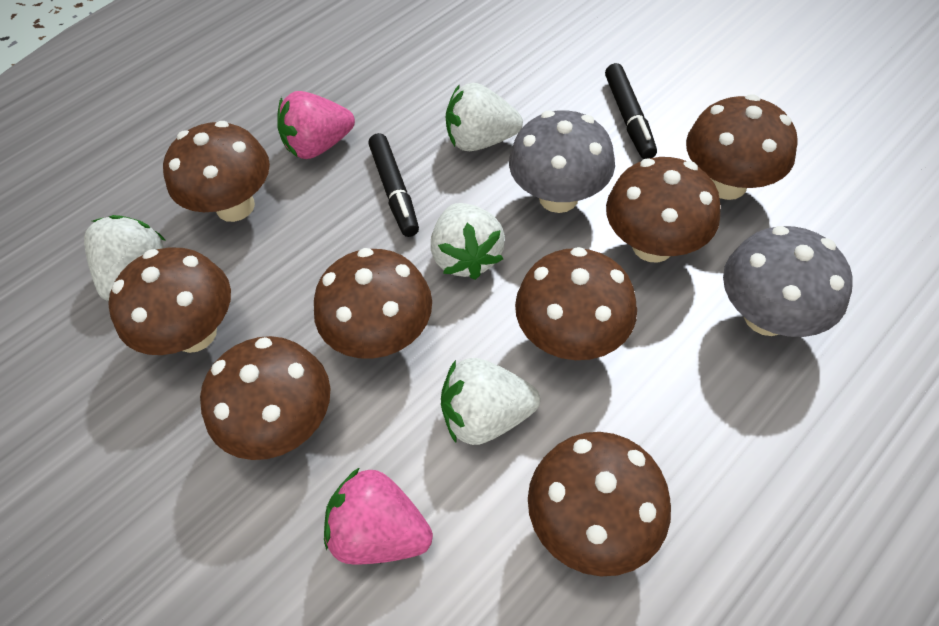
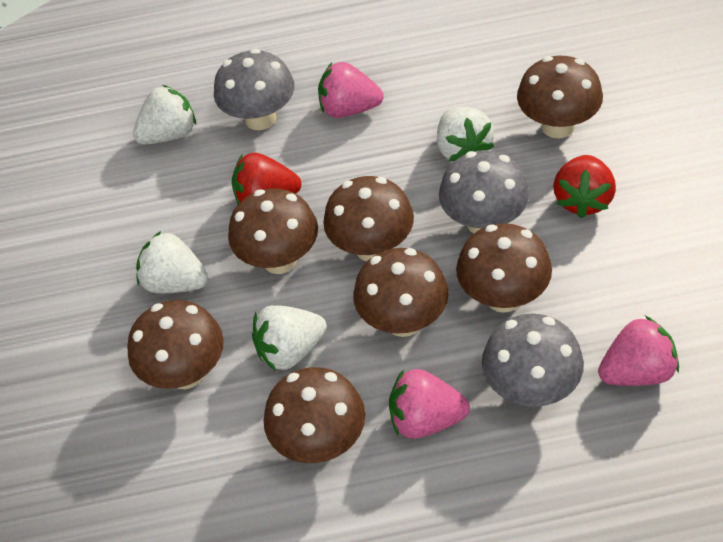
black marker: [369,133,419,237] [605,63,657,159] = 2 -> none = 0
brown mushroom: [108,248,231,355] [163,121,270,222] [200,336,330,460] [314,248,432,359] [515,247,637,360] [528,432,671,576] [606,157,721,263] [686,94,797,200] = 8 -> [127,300,224,389] [228,188,318,274] [264,367,365,463] [323,176,414,261] [353,248,449,337] [456,223,552,313] [517,56,603,138] = 7
grey mushroom: [509,110,615,213] [723,226,853,337] = 2 -> [214,49,295,130] [439,150,530,233] [482,314,584,407] = 3
pink strawberry: [277,91,355,159] [324,467,433,565] = 2 -> [318,62,383,118] [389,369,470,439] [598,316,679,386] = 3
red strawberry: none = 0 -> [232,153,302,204] [553,155,616,218] = 2

